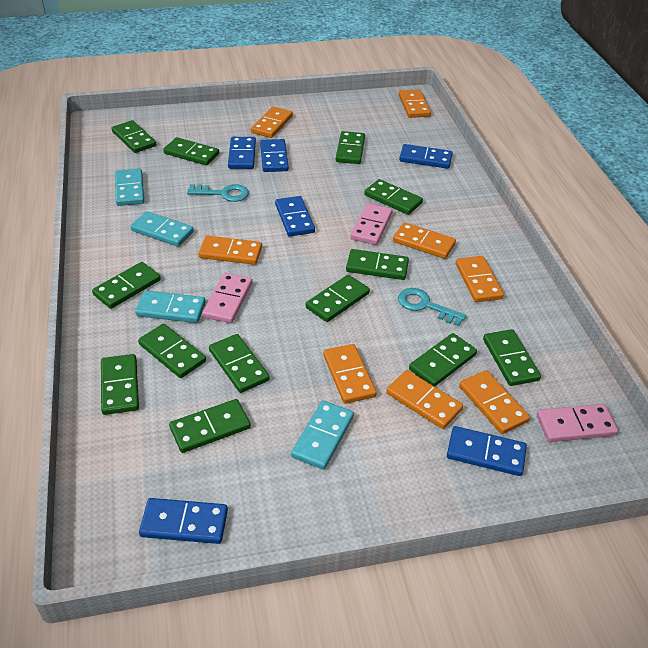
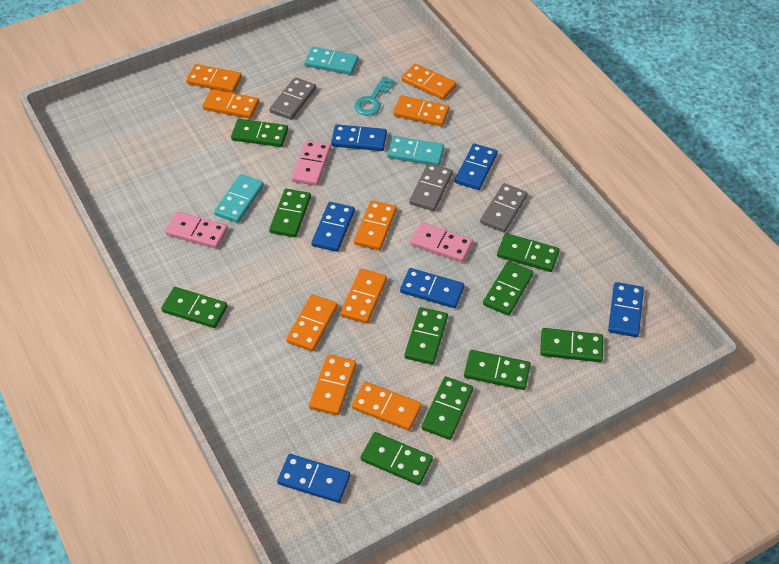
green domino: [92,262,161,309] [101,354,139,415] [112,120,156,153] [138,324,206,378] [163,137,219,166] [169,399,251,453] [209,334,270,393] [306,275,370,322] [336,131,365,164] [346,249,409,280] [364,179,423,215] [409,333,477,386] [483,329,541,386] = 13 -> [161,287,227,328] [231,119,288,147] [269,189,311,237] [361,432,433,485] [404,307,448,365] [422,376,473,440] [464,350,531,390] [483,261,533,316] [497,233,560,272] [540,328,603,362] = 10
grey domino: none = 0 -> [270,77,316,120] [409,163,453,211] [480,183,528,232] = 3
orange domino: [198,236,262,265] [251,106,293,138] [323,344,377,404] [386,370,463,429] [393,222,456,259] [399,90,431,118] [456,256,504,302] [459,370,530,434] = 8 -> [186,64,242,93] [203,89,259,119] [286,294,338,351] [309,355,356,415] [340,269,387,324] [352,382,422,431] [354,200,397,250] [393,95,449,126] [402,64,457,100] = 9
turquoise domino: [115,169,144,206] [131,211,194,247] [135,291,205,323] [291,401,354,470] = 4 -> [214,174,264,223] [304,47,359,75] [387,136,444,166] = 3
turquoise key: [187,184,249,202] [398,288,466,326] = 2 -> [354,76,395,116] = 1

